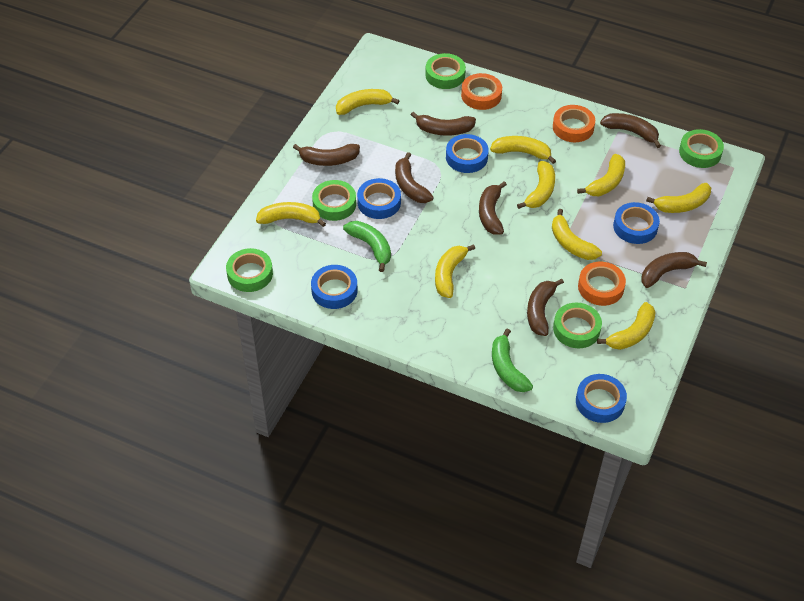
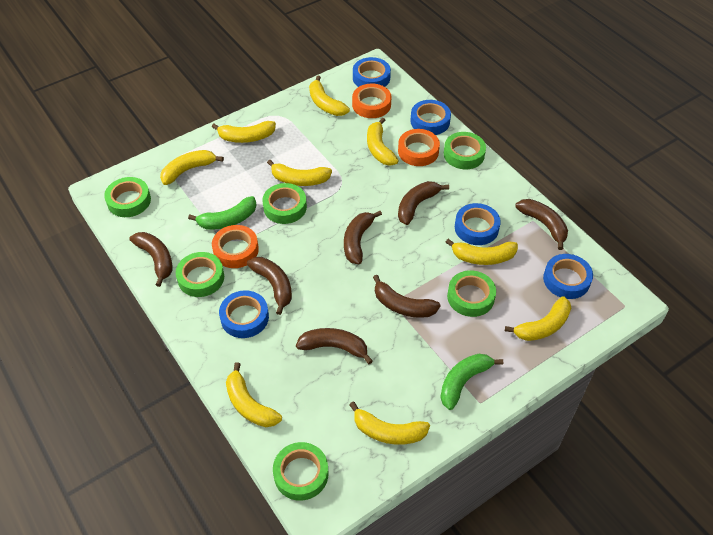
green tape: [226,248,273,292] [312,180,356,221] [425,53,466,89] [553,303,602,348] [679,129,724,168] = 5 -> [104,177,151,217] [176,252,224,297] [262,183,307,224] [273,442,328,501] [444,132,486,169] [447,270,496,317] = 6

